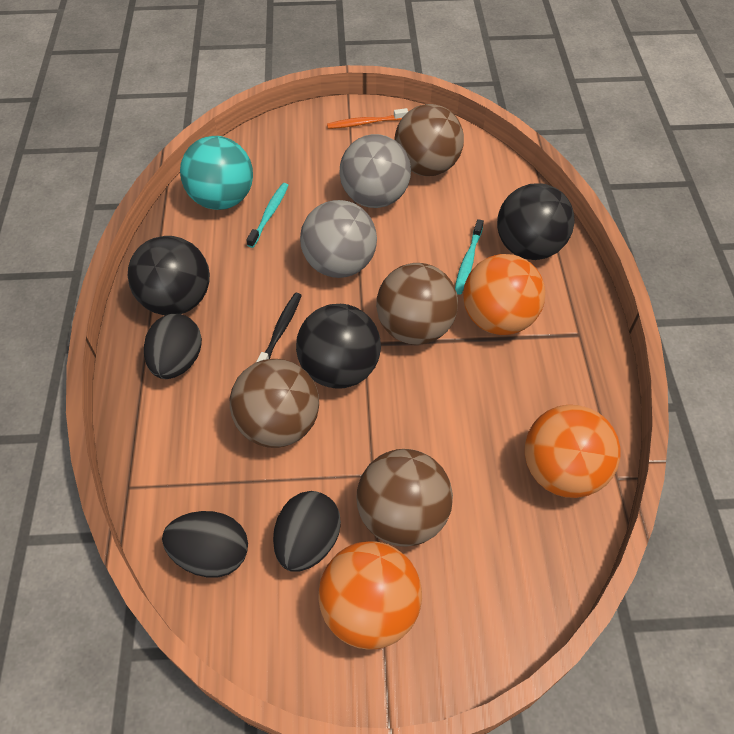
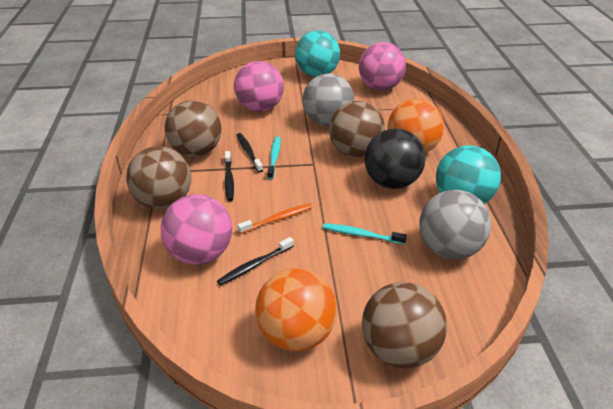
black ball: [128,236,210,315] [296,304,381,389] [497,183,575,260] = 3 -> [365,129,426,189] = 1
black egg: [144,314,202,379] [162,511,248,578] [273,491,341,572] = 3 -> none = 0
black toothbrush: [256,293,302,362] = 1 -> [217,237,294,286] [225,151,234,201] [237,133,263,172] = 3
orange ball: [318,541,422,650] [463,254,545,335] [525,405,621,498] = 3 -> [255,268,337,351] [387,99,444,153] = 2
pink ball: none = 0 -> [161,194,232,265] [234,61,284,112] [359,42,406,91] = 3
turquoise ball: [180,136,253,210] = 1 -> [295,30,340,77] [436,145,501,204] = 2

